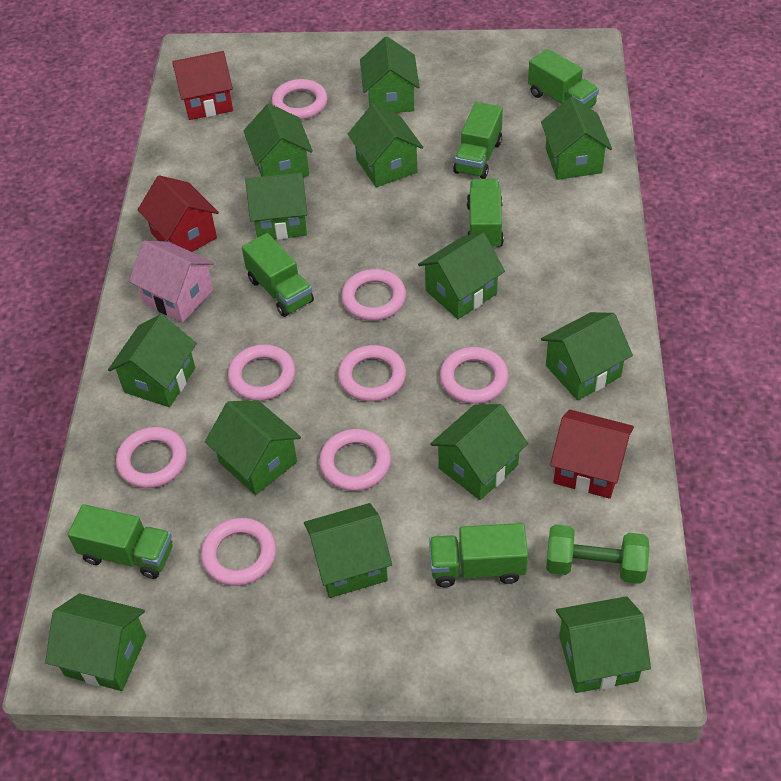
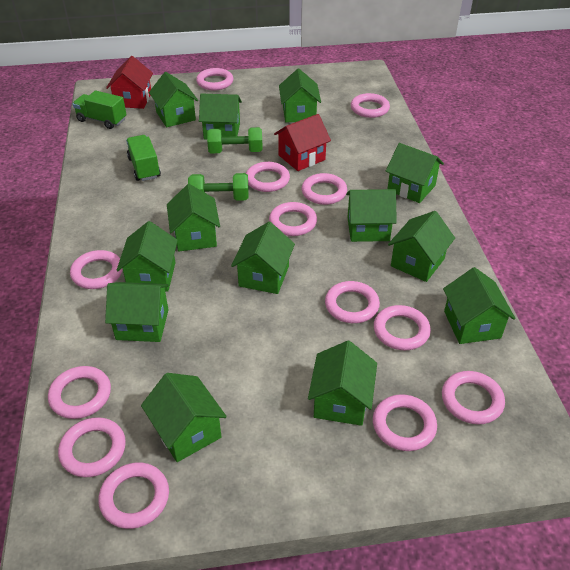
green dumbbell: [546,524,649,584] = 1 -> [188,173,249,201] [207,127,263,154] = 2
green truck: [68,504,173,579] [242,233,314,317] [429,523,528,587] [453,102,503,179] [467,179,504,250] [528,49,599,108] = 6 -> [73,91,127,129] [126,135,161,181] = 2
pink house: [129,241,214,322] = 1 -> none = 0
pink ring: [116,427,187,488] [201,518,276,586] [228,344,296,401] [271,79,328,120] [319,429,391,491] [338,345,406,402] [341,269,406,321] [440,347,508,404] = 8 -> [48,366,111,419] [58,417,126,477] [70,250,123,289] [98,462,169,529] [196,68,233,90] [246,162,290,192] [269,202,317,236] [302,173,347,205] [325,281,380,323] [351,93,390,118] [373,394,437,451] [374,305,431,350] [442,371,505,424] = 13
red house: [138,175,219,252] [172,51,233,120] [550,409,634,499] = 3 -> [106,56,153,109] [274,114,331,171] = 2

